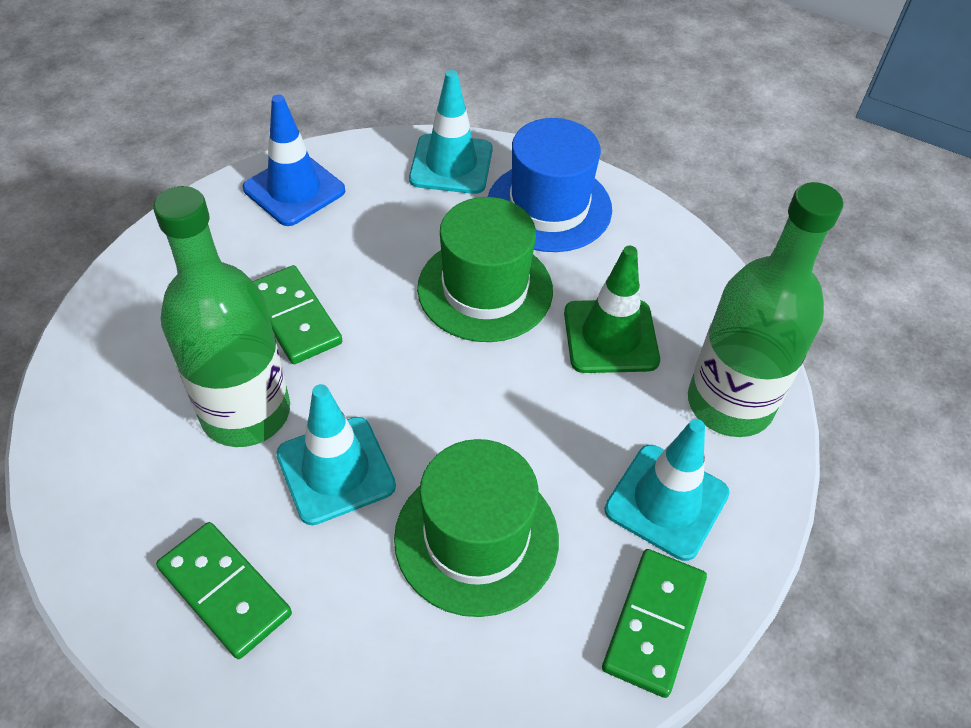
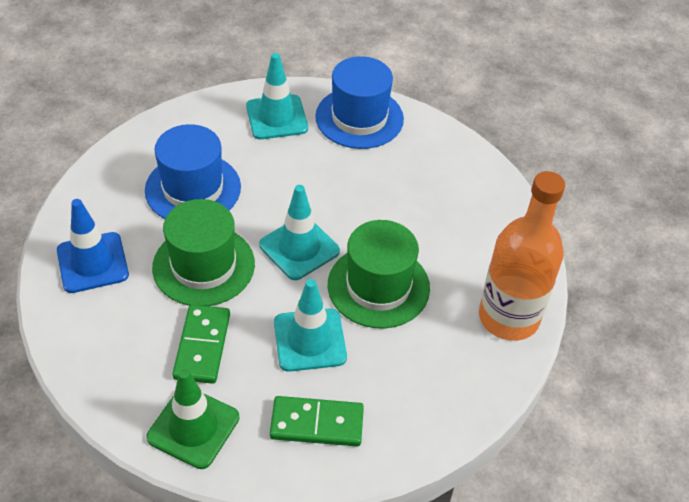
blue hat: [488,118,612,252] = 1 -> [145,124,241,219] [315,56,404,149] = 2
green bottle: [153,186,290,447] [688,182,843,437] = 2 -> none = 0
green domino: [156,522,292,659] [253,265,342,364] [602,549,707,698] = 3 -> [172,305,230,384] [270,396,364,447] = 2
orange bottle: none = 0 -> [479,171,565,341] = 1

